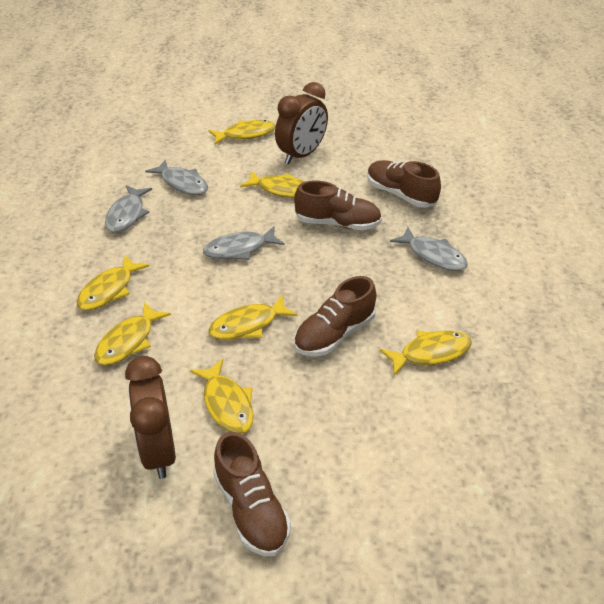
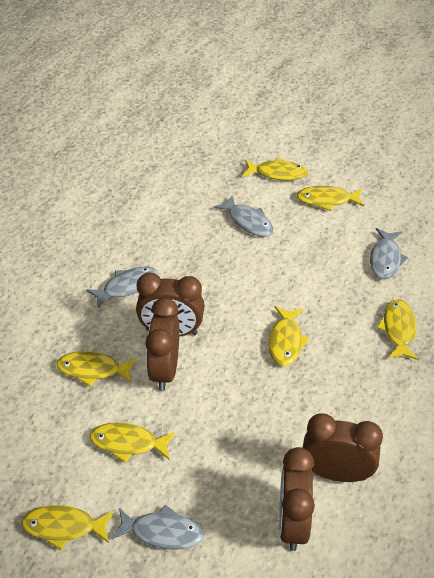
brown clock: [125,356,176,479] [275,82,328,164] = 2 -> [136,272,205,336] [146,298,179,391] [279,447,315,551] [303,414,383,482] = 4
brown shoe: [213,431,291,556] [294,180,382,230] [294,276,376,356] [368,160,441,208] = 4 -> none = 0

